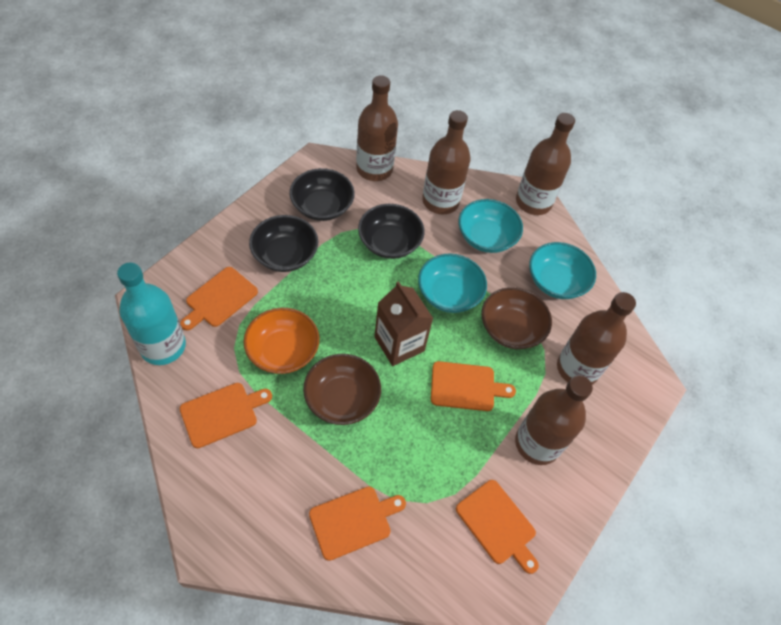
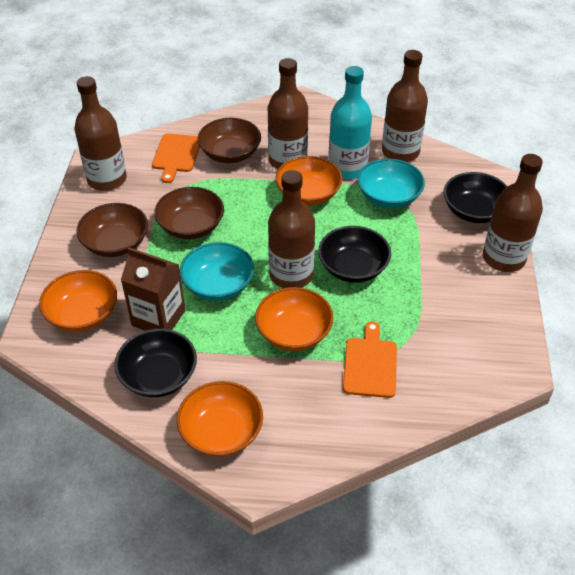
brown bowl: [303,354,381,425] [481,287,552,349] = 2 -> [76,203,148,257] [154,187,224,239] [198,118,261,163] = 3
orange bowl: [244,308,319,374] = 1 -> [39,270,117,332] [177,381,263,457] [255,287,334,351] [276,156,343,206] = 4
orange cutting board: [179,383,272,448] [180,267,258,330] [309,486,406,561] [431,361,516,411] [456,480,539,574] = 5 -> [152,133,200,183] [343,321,397,398] = 2
turquoise bowl: [418,254,487,313] [458,199,523,253] [529,242,596,299] = 3 -> [180,242,254,301] [357,159,425,208] = 2

